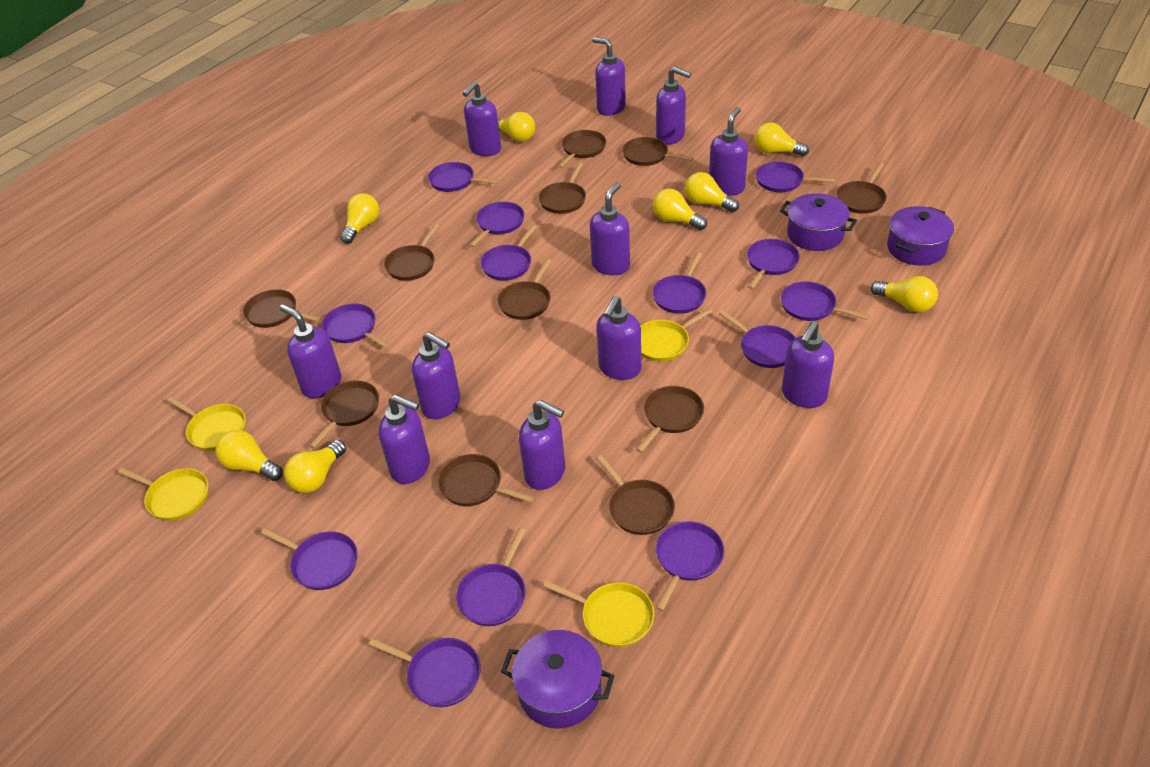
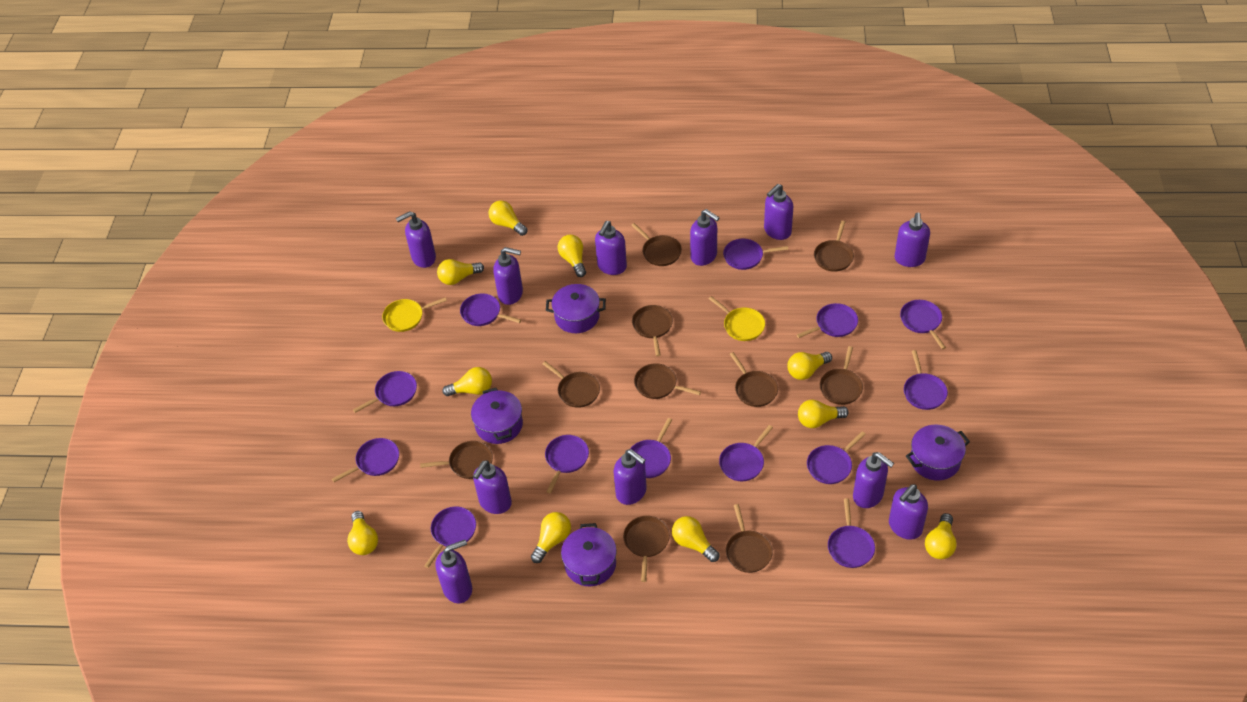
brown pan: [243,289,320,328] [309,380,379,448] [384,224,439,281] [438,454,534,506] [497,259,552,320] [538,163,586,214] [558,130,606,168] [596,455,675,535] [622,137,694,166] [636,386,704,453] [836,163,887,214] = 11 -> [420,441,493,479] [543,361,600,408] [623,516,670,582] [631,223,682,266] [632,305,673,356] [634,363,701,399] [725,504,773,573] [730,352,778,407] [814,221,854,272] [820,346,863,405] = 10
purple pot: [501,630,614,729] [780,193,857,251] [887,206,954,266] = 3 -> [471,388,523,444] [546,284,606,333] [561,523,617,586] [906,425,970,480] = 4
yellow light bulb: [216,430,283,481] [284,440,346,493] [340,193,379,244] [498,112,535,142] [653,189,707,230] [685,172,739,212] [754,123,809,156] [871,276,938,313] = 8 -> [347,511,378,555] [437,259,484,285] [443,367,492,396] [488,201,528,236] [531,512,571,563] [558,235,586,277] [672,516,719,562] [787,352,832,380] [798,400,849,428] [925,513,957,559] = 10
yellow pan: [118,468,208,521] [167,397,246,451] [543,580,654,647] [640,308,713,362] = 4 -> [382,297,447,332] [709,296,765,341] = 2

